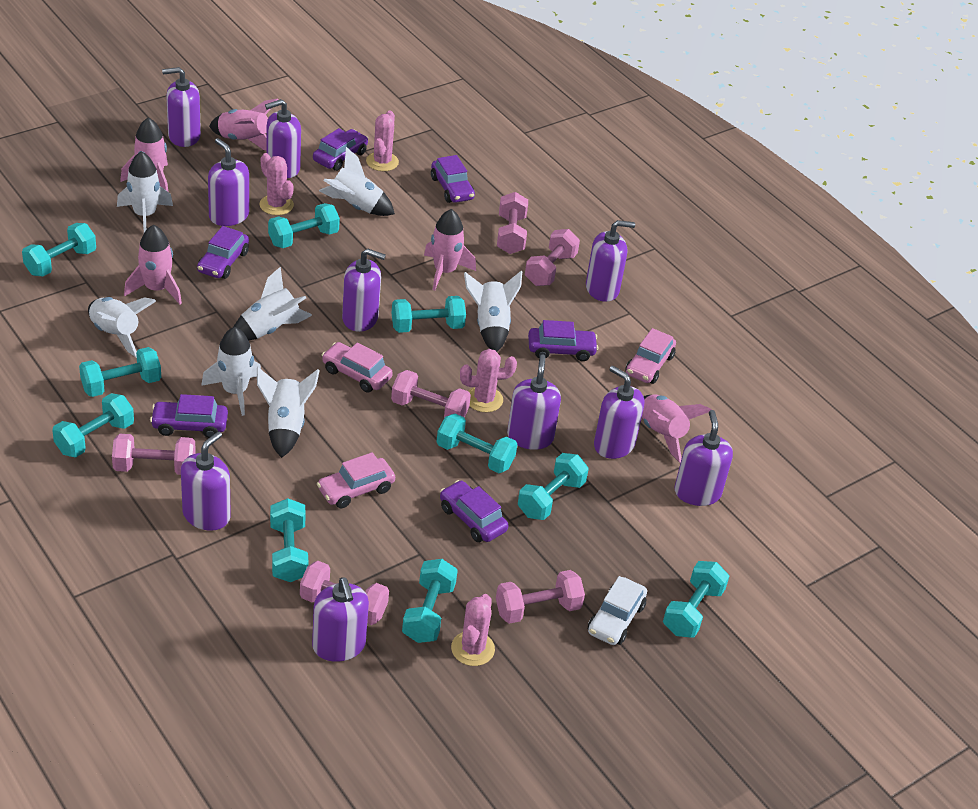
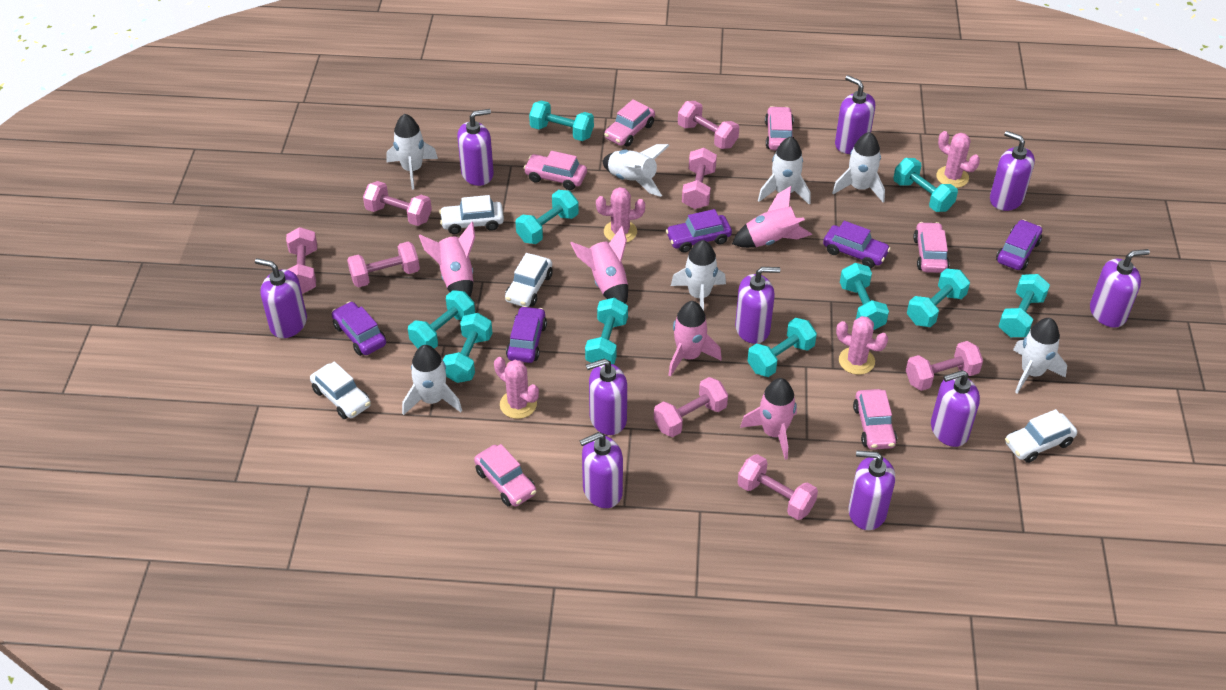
pink car: [317,452,395,508] [322,342,393,392] [625,328,676,384] = 3 -> [474,444,536,506] [523,151,587,190] [604,100,655,147] [765,106,794,150] [853,389,897,450] [913,222,950,273] = 6
pink dumbbell: [112,434,196,475] [300,561,389,625] [391,370,471,418] [496,570,585,624] [497,192,528,254] [525,229,580,286] = 6 -> [286,227,317,294] [347,241,420,288] [363,181,432,226] [654,377,728,437] [678,101,739,149] [682,148,717,209] [738,454,818,520] [906,341,983,391] = 8
purple car: [150,394,228,438] [197,226,249,279] [313,128,368,171] [431,155,475,203] [440,480,509,542] [528,320,598,361] = 6 -> [332,301,386,356] [506,306,547,363] [666,209,732,253] [823,221,891,268] [996,219,1042,270] = 5
white car: [588,576,647,645] = 1 -> [310,361,371,419] [439,195,504,234] [505,253,553,307] [1005,409,1077,463] = 4

